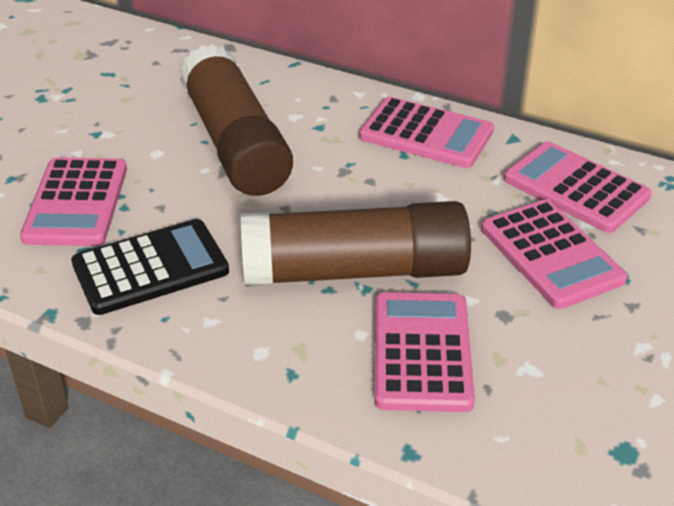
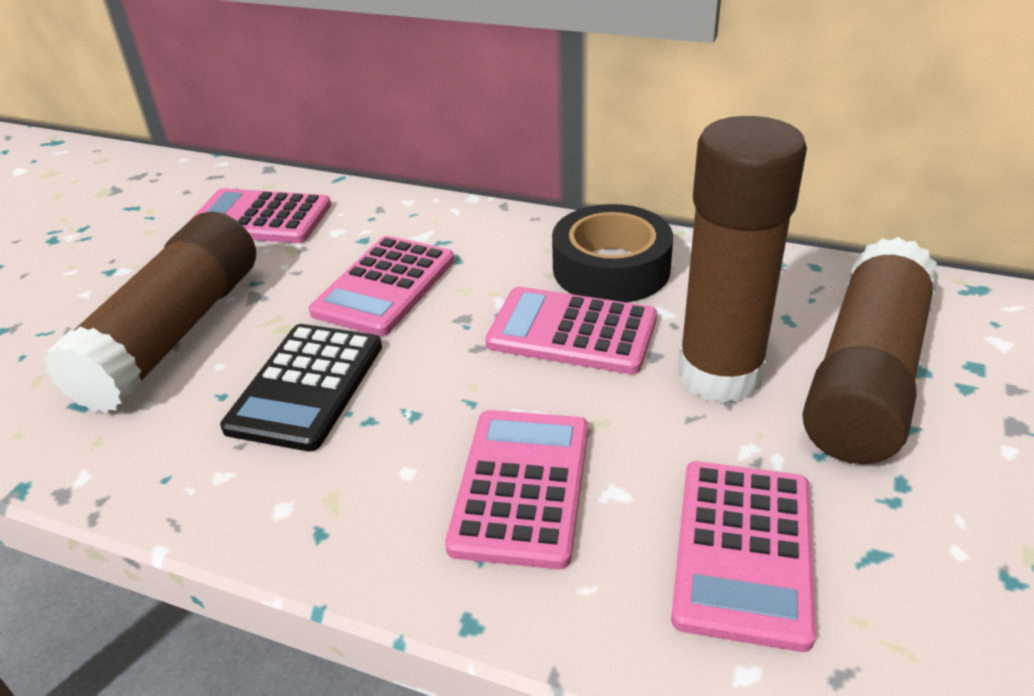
black tape: none = 0 -> [552,204,673,303] = 1
brown glue stick: [180,44,293,196] [241,201,471,286] = 2 -> [44,211,256,413] [678,116,807,403] [802,237,938,464] = 3

